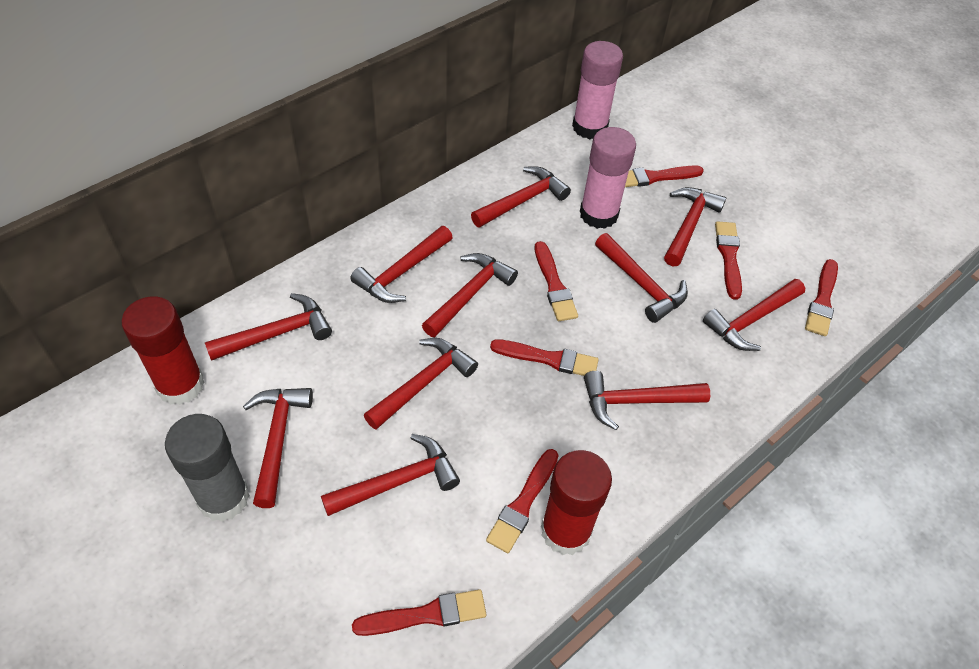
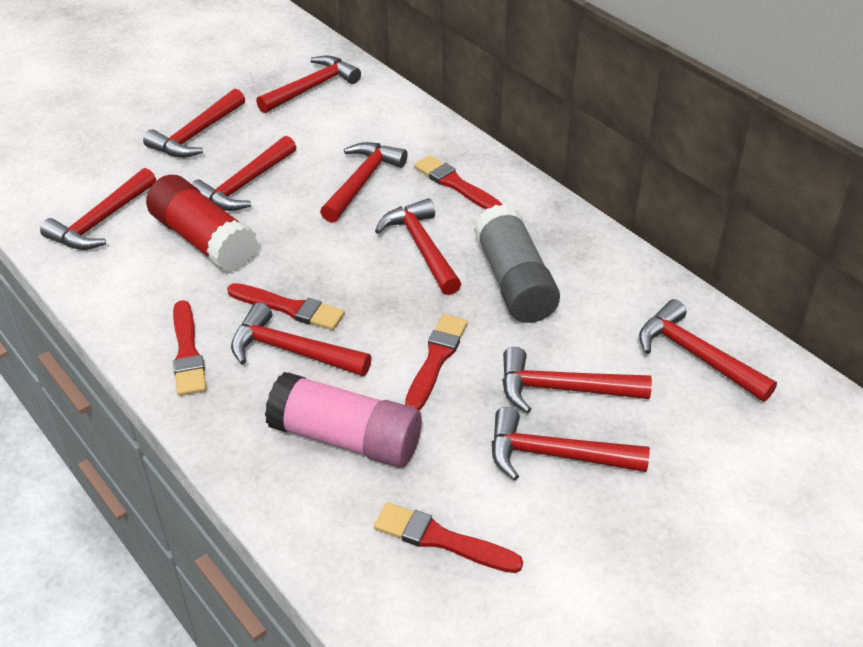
pink glue stick: [572,41,623,139] [580,127,636,229] = 2 -> [265,372,422,468] = 1
red brush: [352,589,486,636] [486,449,559,553] [490,339,599,376] [535,241,578,321] [625,165,704,187] [715,221,742,300] [805,259,838,336] = 7 -> [173,300,206,396] [227,283,345,330] [374,503,523,573] [405,314,467,410] [414,155,503,210] = 5
red glue stick: [121,296,205,405] [541,450,612,555] = 2 -> [146,175,258,272] = 1
red hammer: [205,293,332,361] [243,388,313,508] [321,434,460,516] [350,226,453,303] [364,338,478,430] [422,253,518,337] [471,166,571,228] [584,371,710,430] [595,233,688,323] [664,187,726,266] [703,279,805,351] = 11 -> [40,168,156,250] [143,89,245,158] [191,136,296,211] [231,302,371,376] [256,56,361,113] [320,142,408,223] [375,198,461,295] [492,407,650,481] [502,347,652,413] [639,299,777,402] = 10

